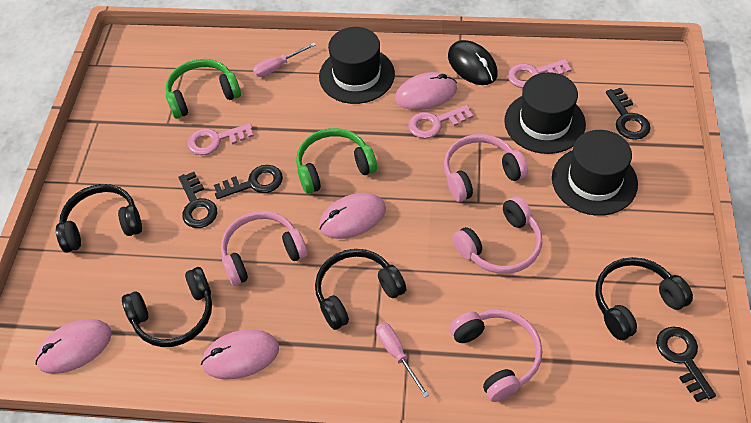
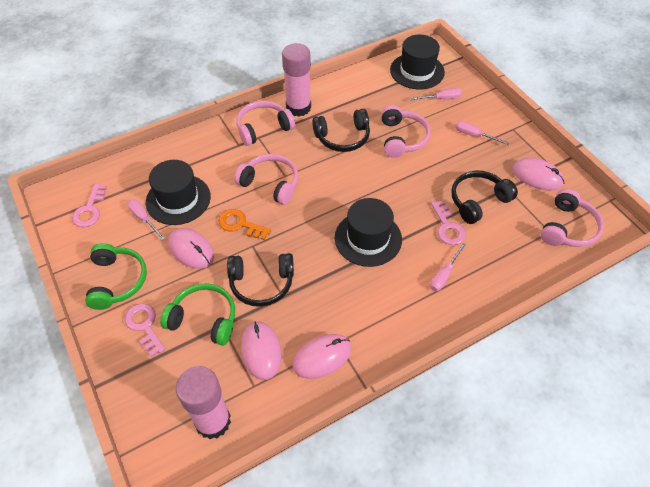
black headphones: [56,184,142,253] [122,267,212,347] [315,249,406,330] [596,257,693,340] = 4 -> [227,253,294,307] [312,109,370,152] [451,170,518,224] = 3
black key: [178,172,217,228] [214,165,283,199] [606,88,650,140] [656,327,716,402] = 4 -> none = 0
black mouse: [448,40,498,85] = 1 -> none = 0
orange key: none = 0 -> [218,209,271,240] = 1
pink glue stick: none = 0 -> [176,366,231,439] [282,43,311,117] = 2
pink screwdriver: [253,43,316,77] [376,323,429,398] = 2 -> [127,199,165,240] [410,88,462,100] [430,243,466,291] [455,121,509,145] = 4

